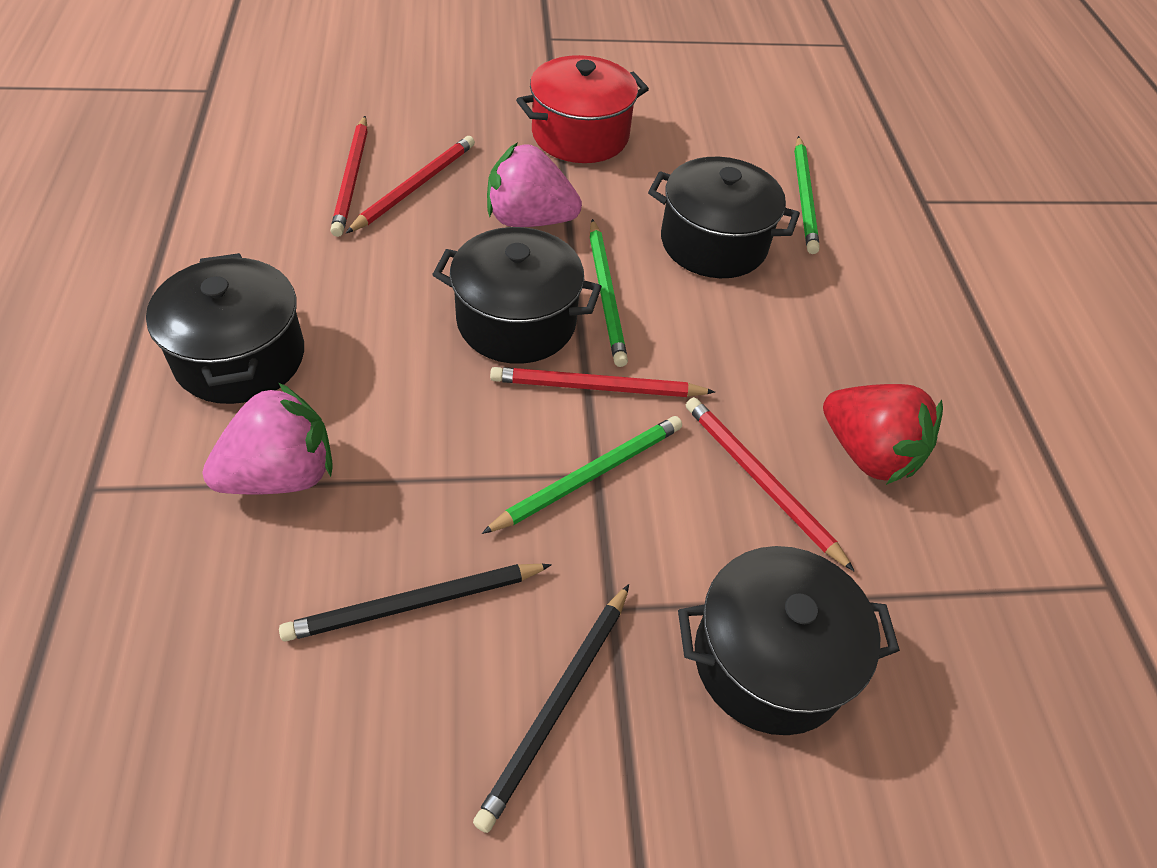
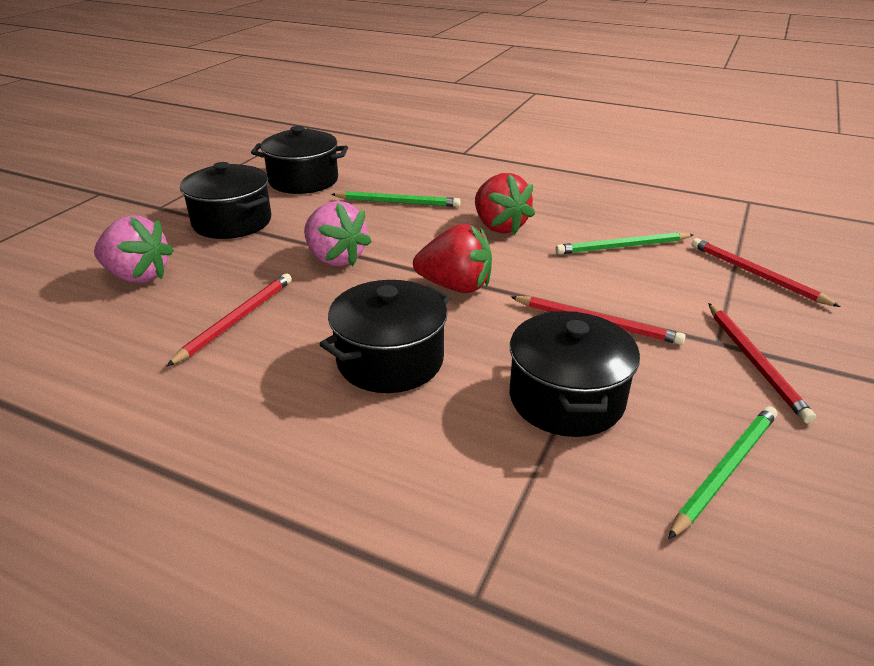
black pencil: [279,564,552,642] [473,584,629,833] = 2 -> none = 0
red pot: [516,55,649,163] = 1 -> none = 0
red strawberry: [823,384,943,485] = 1 -> [413,224,492,293] [475,173,535,235] = 2

